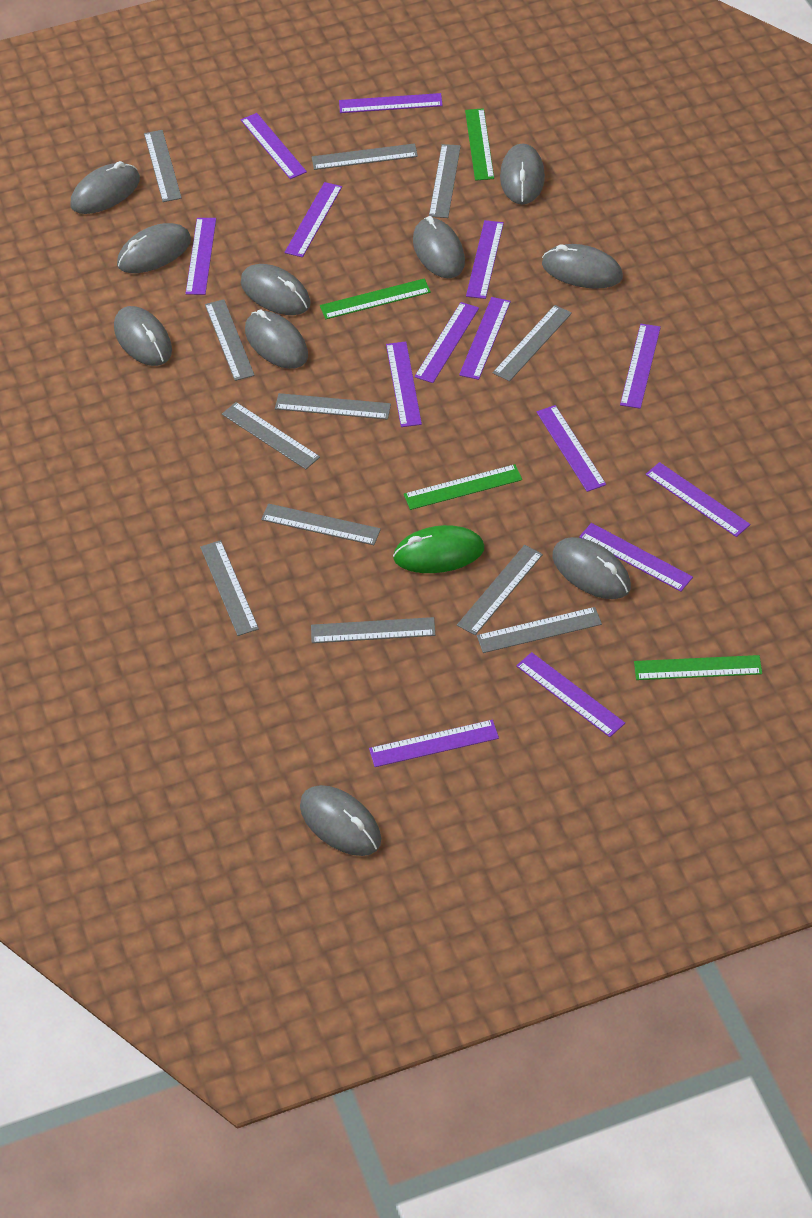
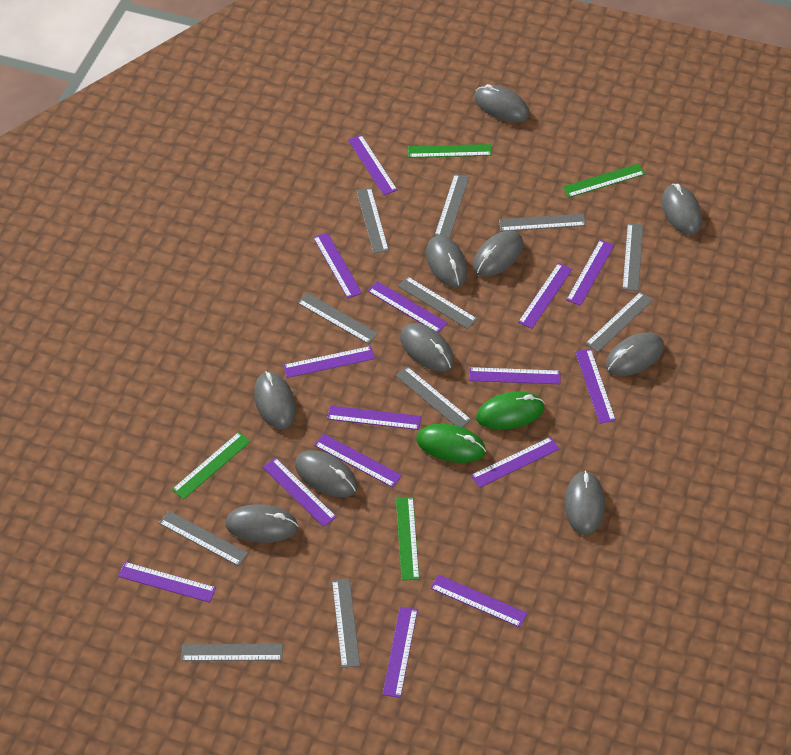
green mouse: [393,525,484,573] = 1 -> [416,424,486,463] [476,392,544,430] = 2
grey ruler: [144,130,182,202] [200,540,259,636] [205,299,255,381] [222,402,320,469] [261,503,381,545] [275,393,391,420] [311,617,435,643] [312,143,418,170] [429,144,461,218] [457,545,543,635] [477,607,602,653] [493,305,572,382] = 12 -> [159,511,248,566] [181,644,283,661] [297,293,378,344] [332,579,360,668] [356,188,389,253] [395,366,471,427] [398,276,477,329] [434,174,469,238] [499,214,586,232] [585,292,653,352] [622,223,643,291] = 11
purple ruler: [186,218,216,295] [241,113,307,179] [284,182,342,257] [339,93,443,113] [369,720,499,767] [386,342,422,427] [414,302,479,383] [459,297,511,380] [466,220,504,299] [516,652,625,737] [537,405,606,492] [579,523,693,592] [620,324,661,409] [646,462,751,537] = 14 -> [118,562,216,603] [263,458,337,527] [283,346,375,378] [313,232,362,298] [314,434,402,488] [327,405,421,430] [348,135,397,195] [368,281,447,333] [382,607,418,698] [430,574,527,628] [469,367,560,384] [471,437,560,488] [518,263,572,329] [566,240,614,306] [575,349,616,424] = 15

